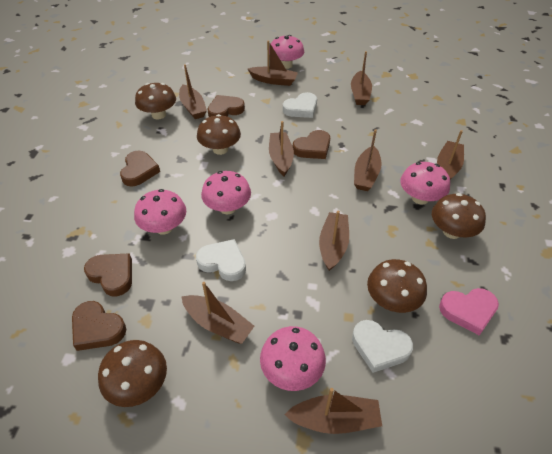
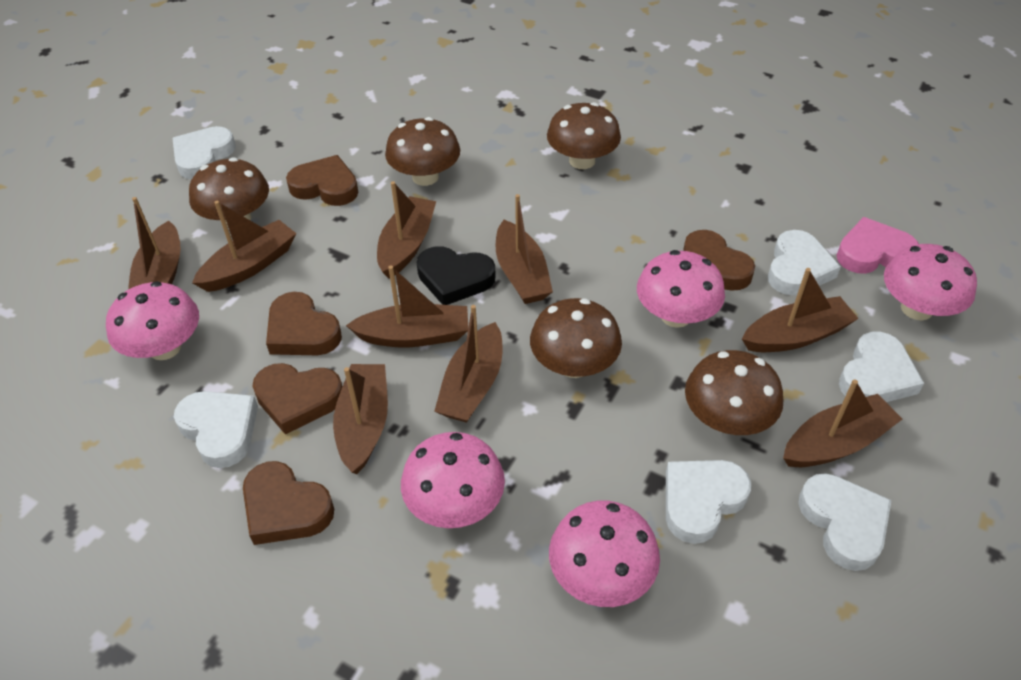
black heart: none = 0 -> [417,246,496,305] = 1
white heart: [196,239,246,281] [283,92,317,118] [352,320,413,373] = 3 -> [172,126,236,179] [174,391,258,468] [666,460,751,544] [768,230,841,295] [798,473,892,571] [839,332,924,402] = 6

